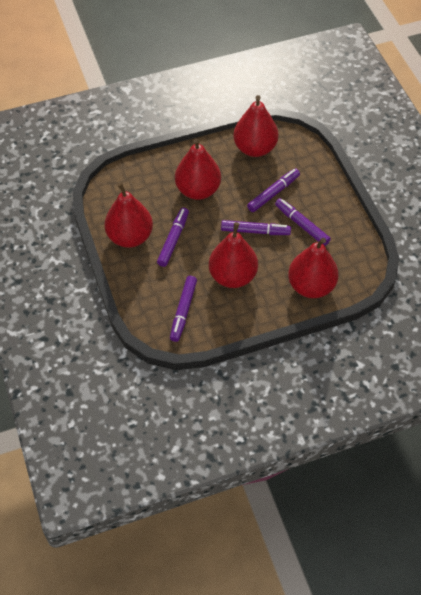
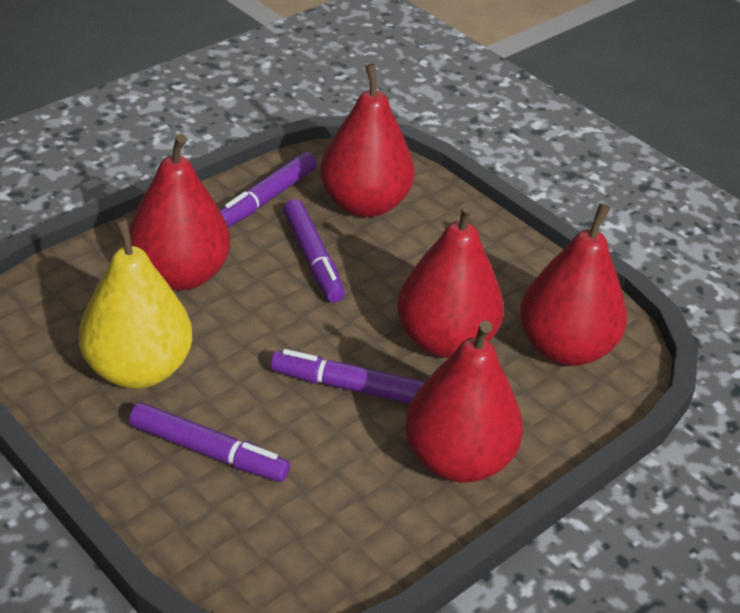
purple marker: [157,208,189,267] [170,276,197,342] [221,220,291,235] [247,168,300,212] [275,198,331,246] = 5 -> [129,402,290,482] [220,152,317,228] [271,349,425,404] [283,199,345,303] = 4
yellow pear: none = 0 -> [79,218,192,389] = 1

